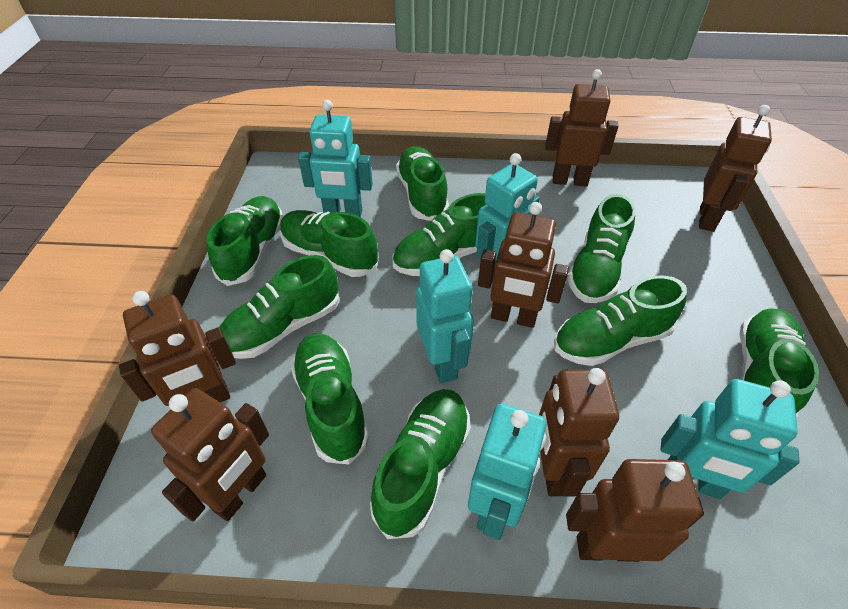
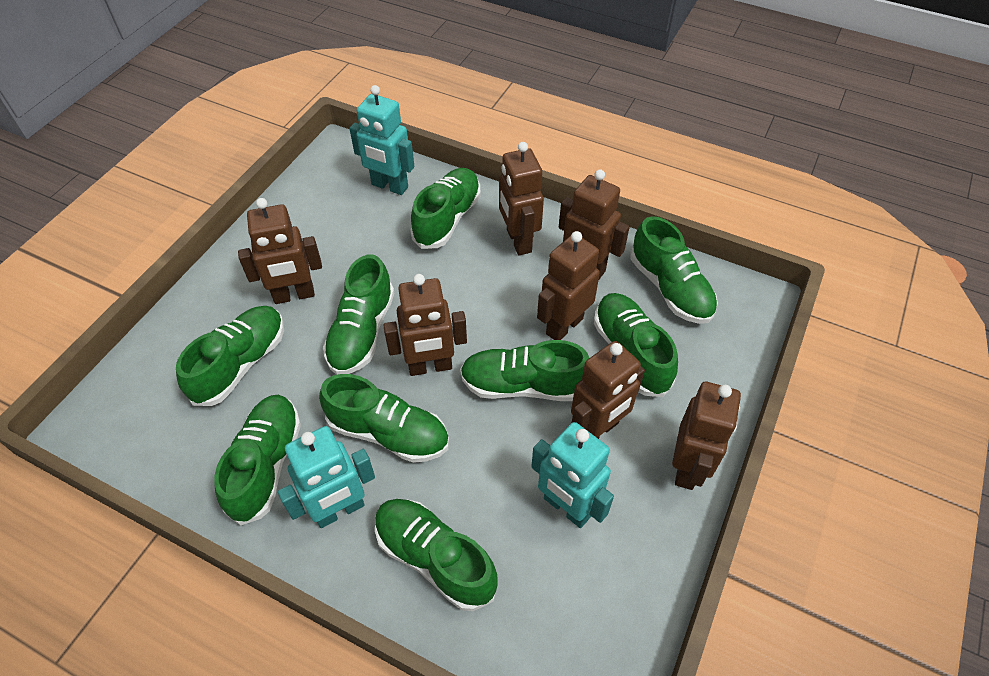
green shoe: [207,196,283,286] [219,255,340,359] [280,210,379,277] [290,333,370,464] [370,389,471,539] [392,193,486,276] [396,146,449,221] [554,275,687,366] [567,194,636,303] [740,308,819,418] = 10 -> [176,306,284,406] [214,395,301,526] [319,374,449,463] [323,255,394,375] [375,499,498,611] [410,168,481,249] [460,340,589,401] [594,293,678,397] [630,216,718,324] = 9
turquoise robot: [298,100,373,217] [416,249,474,383] [468,404,546,540] [475,153,540,282] [660,379,800,499] = 5 -> [278,426,375,528] [349,85,414,195] [531,422,614,528] = 3

